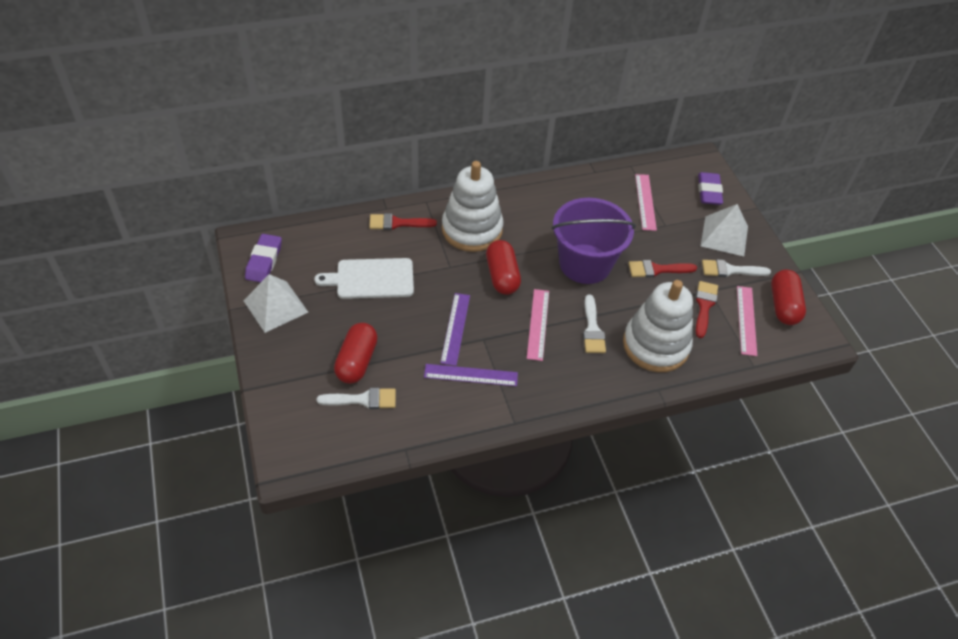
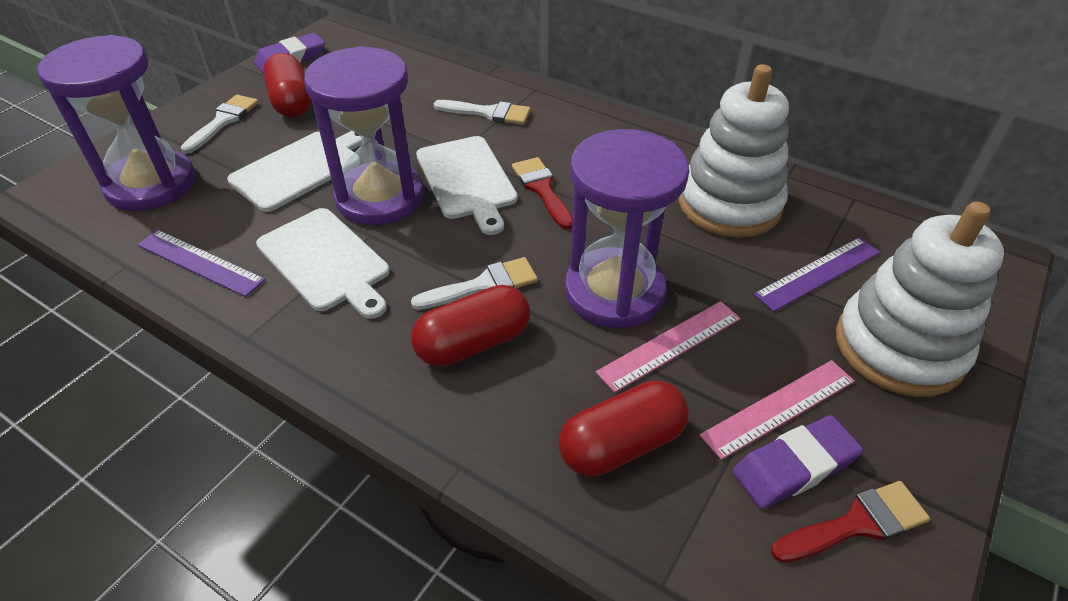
pink ruler: [527,289,549,361] [635,174,657,231] [737,286,757,356] = 3 -> [596,301,741,393] [700,360,855,460] = 2
purple bucket: [552,198,636,284] = 1 -> none = 0
purple hourglass: none = 0 -> [37,35,195,211] [304,46,424,225] [565,129,689,329] = 3
red brush: [369,213,437,230] [628,260,697,278] [696,281,718,338] = 3 -> [512,157,573,230] [771,481,930,563] = 2
white cutting board: [314,258,414,299] = 1 -> [227,131,363,212] [256,208,390,319] [416,136,518,235] = 3
white pyramid: [244,274,308,333] [701,204,748,256] = 2 -> none = 0

